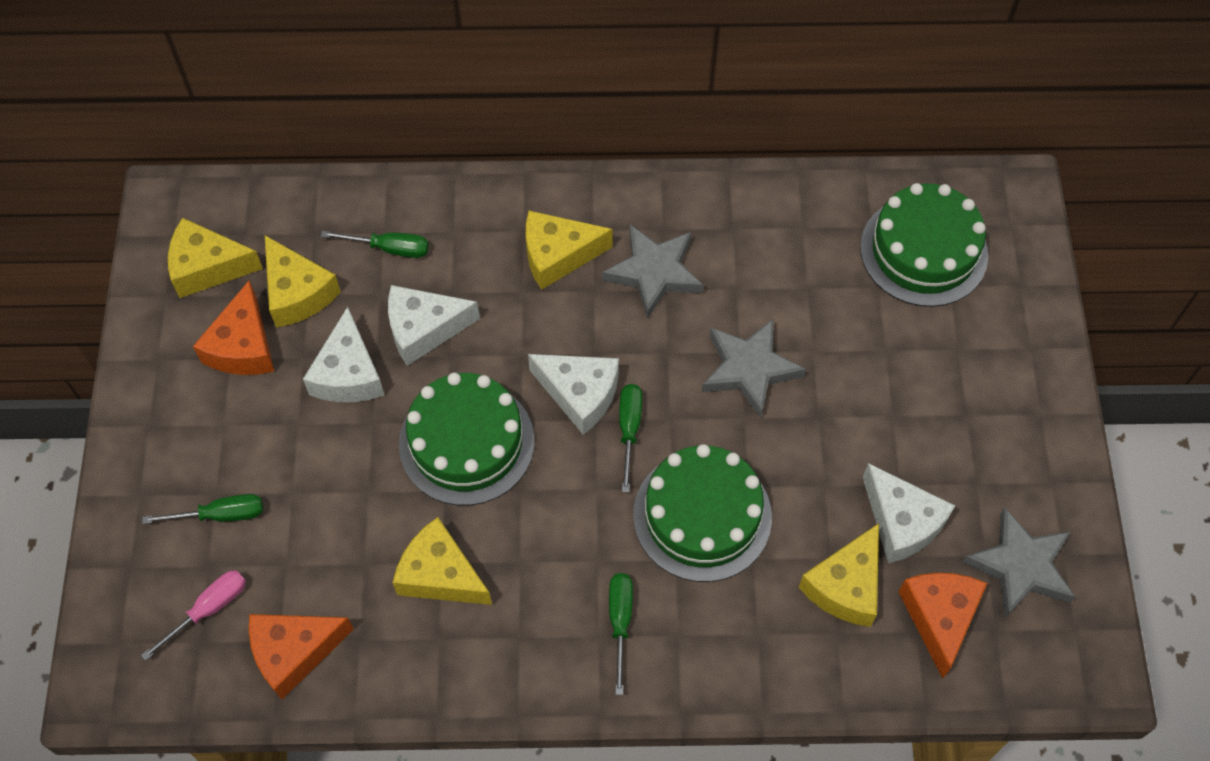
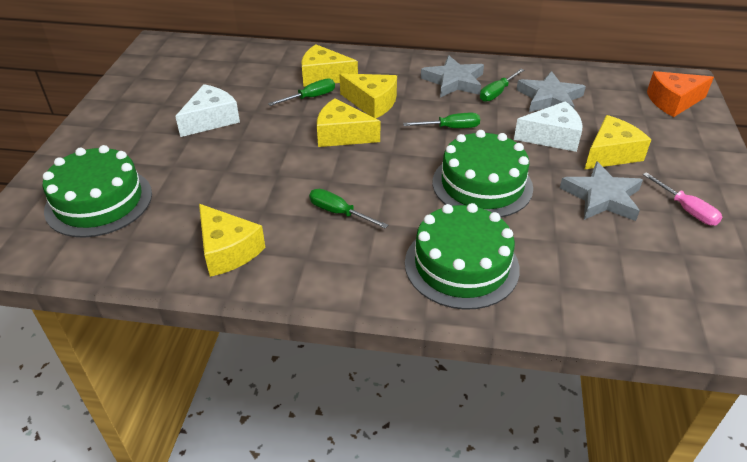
orange cheese: [193,280,274,375] [249,614,354,700] [898,573,987,678] = 3 -> [647,71,714,117] = 1
white cheese: [303,307,384,402] [388,285,480,366] [528,354,619,435] [863,463,955,563] = 4 -> [175,84,240,137] [514,101,582,152] = 2

